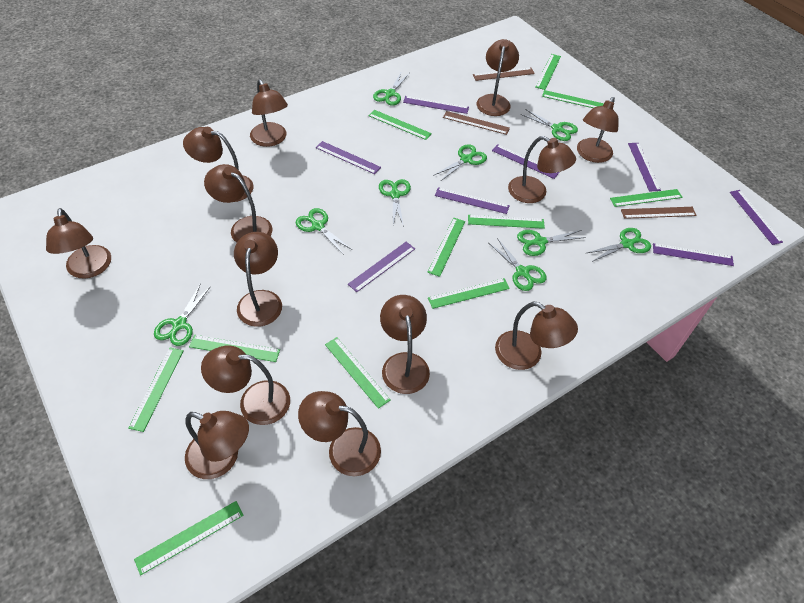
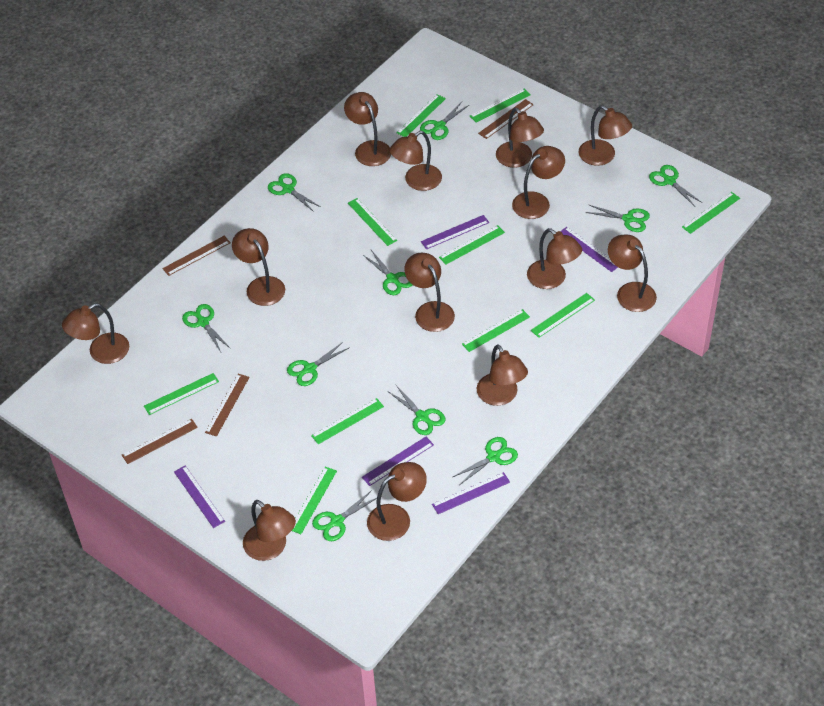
brown ruler: [443,111,510,135] [473,68,535,81] [621,207,697,219] = 3 -> [122,419,198,464] [162,236,231,276] [205,374,250,437] [478,99,534,139] = 4
green ruler: [128,348,184,432] [134,501,244,575] [189,335,280,362] [325,337,390,409] [368,110,432,140] [427,218,465,277] [428,278,510,309] [468,215,545,229] [535,54,561,90] [542,90,604,108] [610,189,682,207] = 11 -> [144,373,219,415] [292,467,337,534] [311,398,384,444] [348,198,397,246] [397,94,446,137] [439,225,505,264] [462,309,530,352] [470,89,531,122] [531,293,595,338] [682,192,740,234] = 10
green scissors: [154,283,211,346] [296,208,352,255] [373,71,410,105] [379,179,411,227] [433,144,487,181] [489,238,547,291] [517,230,586,256] [520,109,578,141] [587,228,651,262] = 9 -> [182,304,231,352] [268,173,321,212] [287,342,350,386] [312,490,377,541] [363,250,412,295] [389,385,445,435] [420,102,469,140] [453,437,518,485] [585,205,650,232] [649,165,702,207] = 10
purple ruler: [316,141,381,174] [348,242,415,292] [403,96,469,114] [435,187,510,214] [492,144,560,179] [628,143,661,191] [653,243,734,266] [730,190,783,245] = 8 -> [174,466,225,528] [362,437,434,486] [421,215,489,249] [432,472,510,514] [561,227,618,272] = 5

